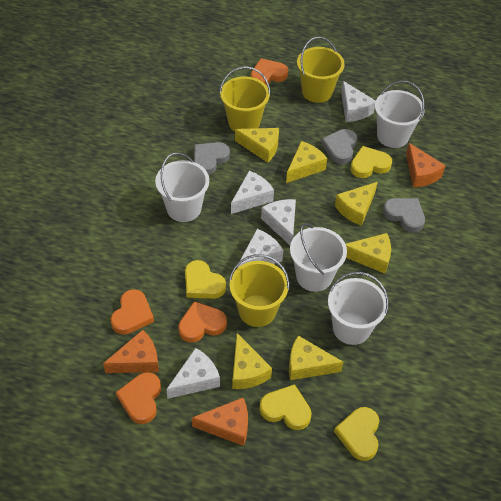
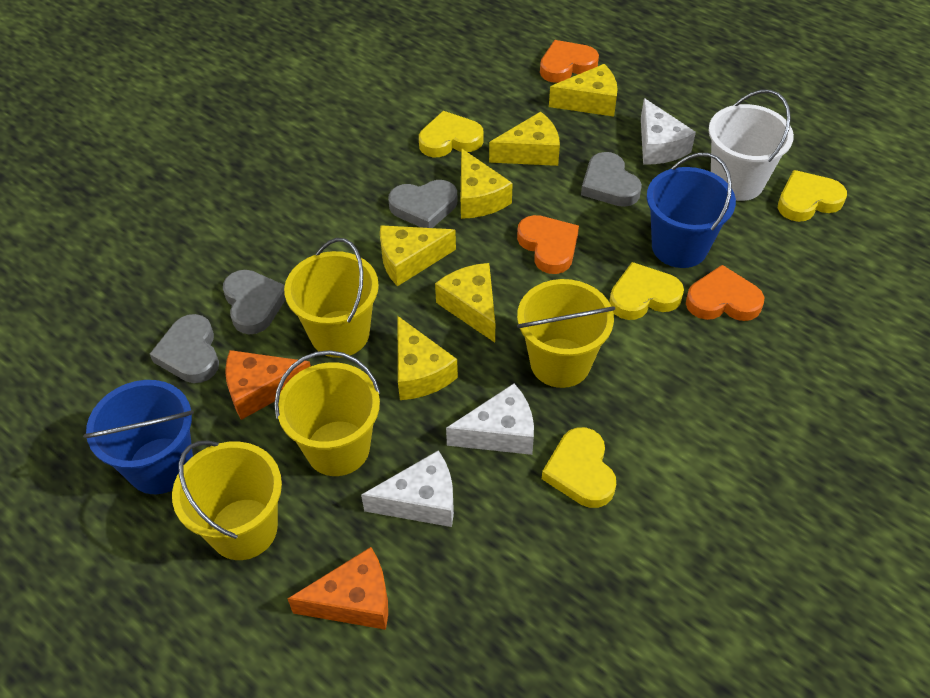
blue bucket: none = 0 -> [83,380,194,494] [647,153,736,268] = 2
grey heart: [194,142,230,175] [321,129,357,164] [383,198,425,233] = 3 -> [150,314,219,383] [223,270,286,335] [388,180,457,228] [581,152,642,207] = 4
orange cheese: [103,330,159,373] [192,398,248,446] [406,143,446,188] = 3 -> [225,350,311,420] [288,547,388,630] = 2
orange heart: [110,289,154,335] [116,372,161,424] [178,301,227,343] [251,58,288,86] = 4 -> [517,215,579,274] [540,40,599,83] [686,265,764,321] = 3
white bucket: [155,153,209,222] [290,223,347,292] [328,272,389,345] [375,81,425,148] = 4 -> [709,90,794,201] = 1
white cheese: [166,348,220,399] [231,171,274,214] [238,229,283,267] [261,199,296,245] [341,81,376,122] = 5 -> [361,450,454,527] [446,384,534,455] [641,98,696,165] = 3
yellow bucket: [220,66,271,132] [229,254,289,327] [297,37,345,103] = 3 -> [172,440,282,560] [274,350,380,476] [284,238,379,358] [517,279,615,388] = 4

